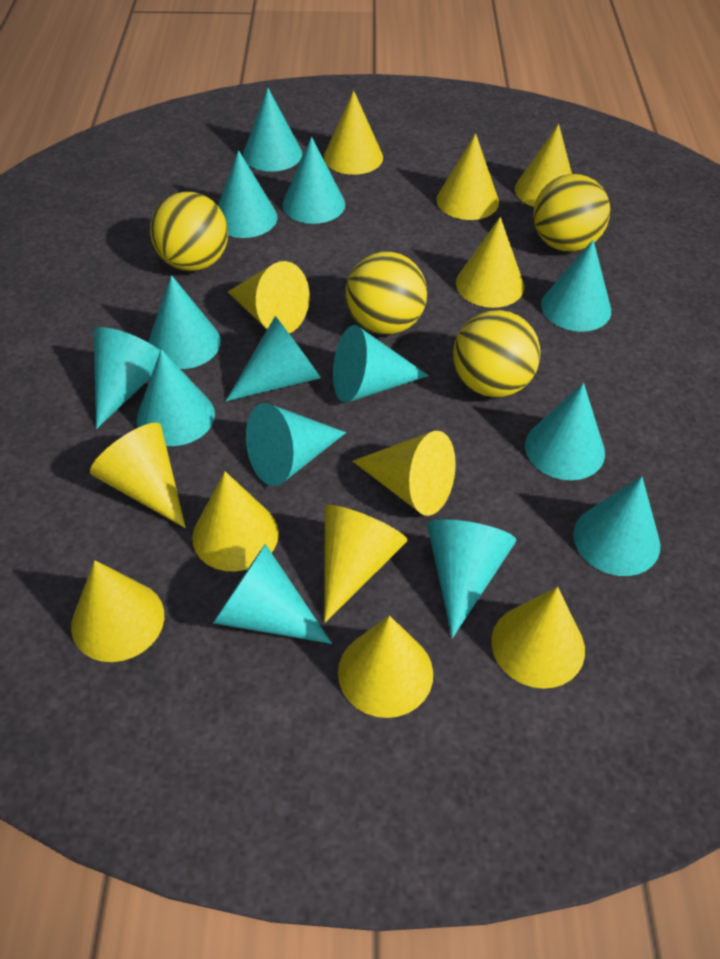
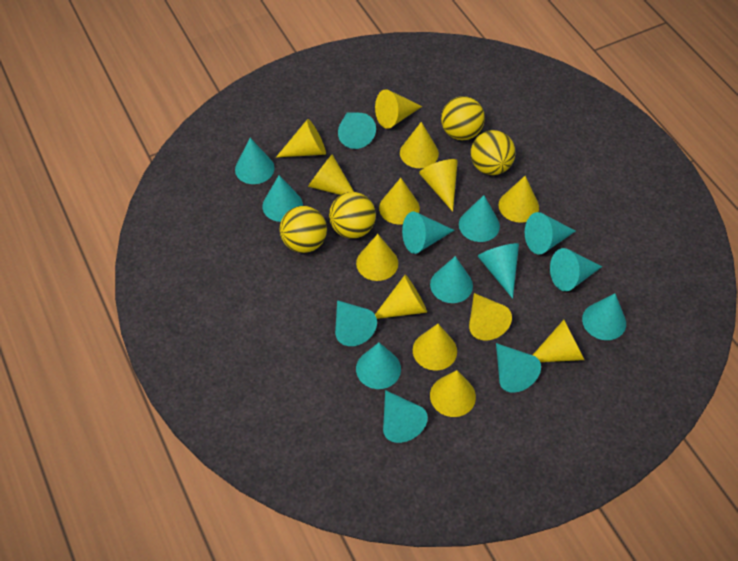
yellow cone: [71,560,164,662] [90,423,186,528] [192,472,279,572] [228,261,310,333] [324,91,383,175] [324,505,408,623] [338,616,433,718] [353,431,456,516] [437,133,499,220] [456,217,524,308] [491,587,585,689] [515,124,572,207] = 12 -> [276,119,326,158] [308,155,354,195] [356,234,398,281] [375,89,422,129] [375,275,427,319] [379,178,420,225] [400,122,439,168] [413,324,457,371] [419,159,458,212] [430,370,476,417] [469,293,512,340] [499,176,539,223] [533,320,585,362] = 13

